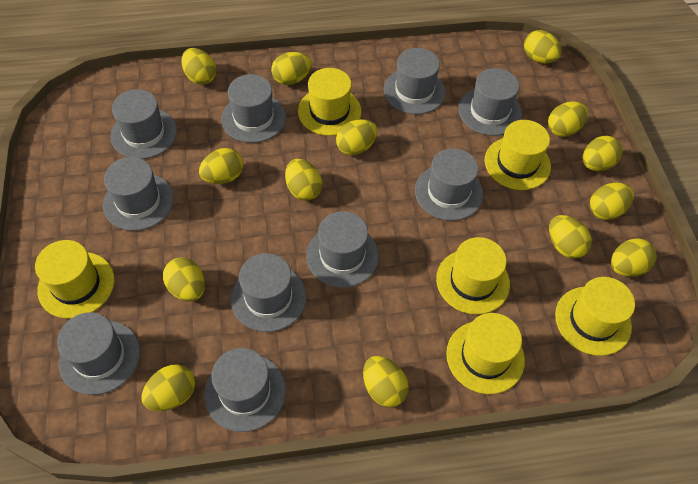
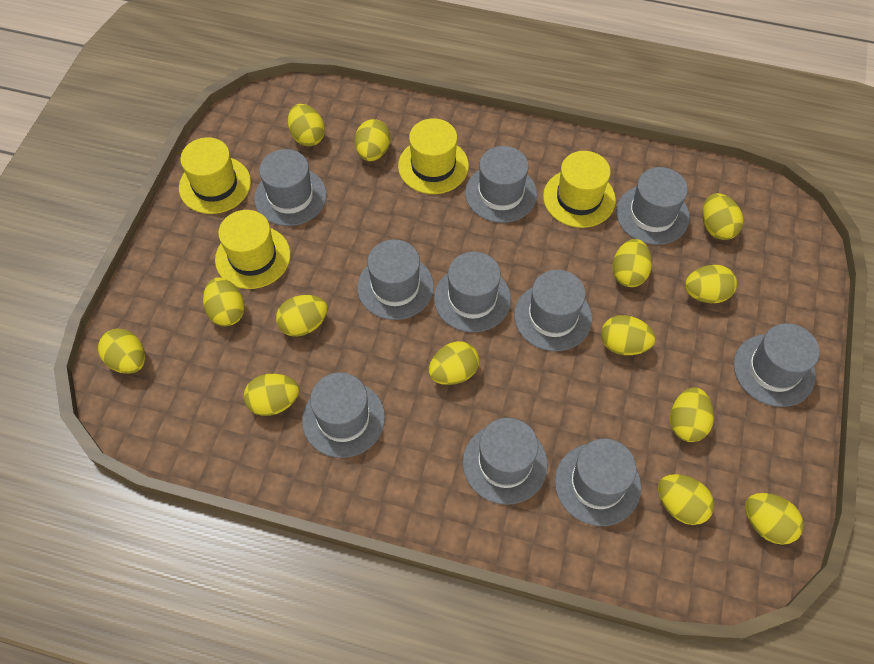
yellow hat: [35,240,114,319] [298,68,361,136] [436,237,510,315] [446,313,525,394] [485,120,551,190] [555,277,635,356] = 6 -> [179,137,251,214] [215,210,291,289] [398,118,469,194] [543,151,616,228] = 4

